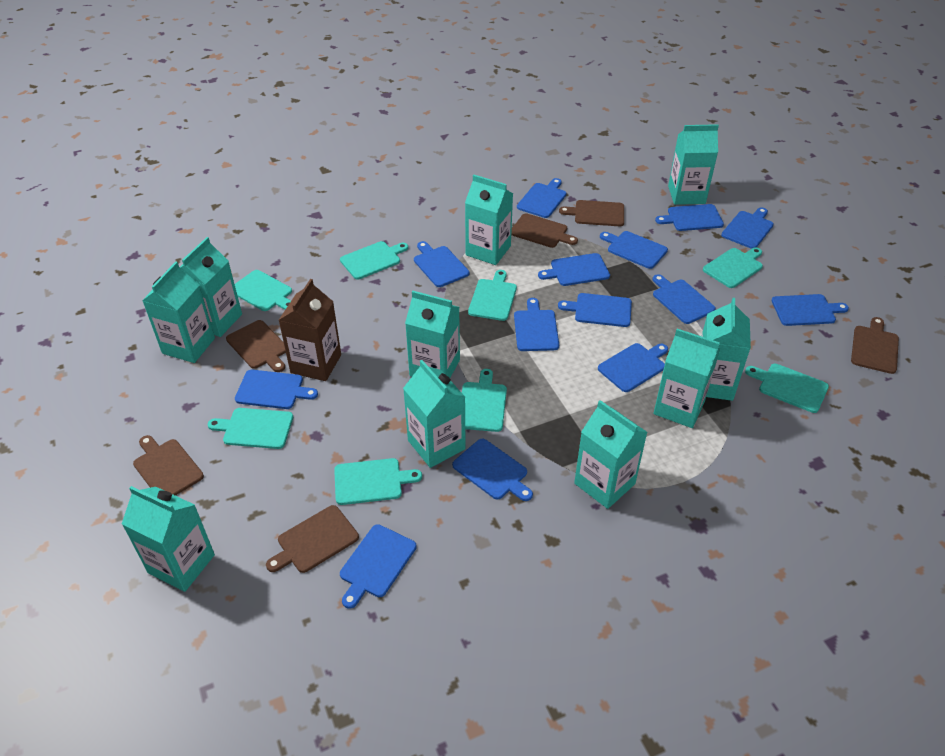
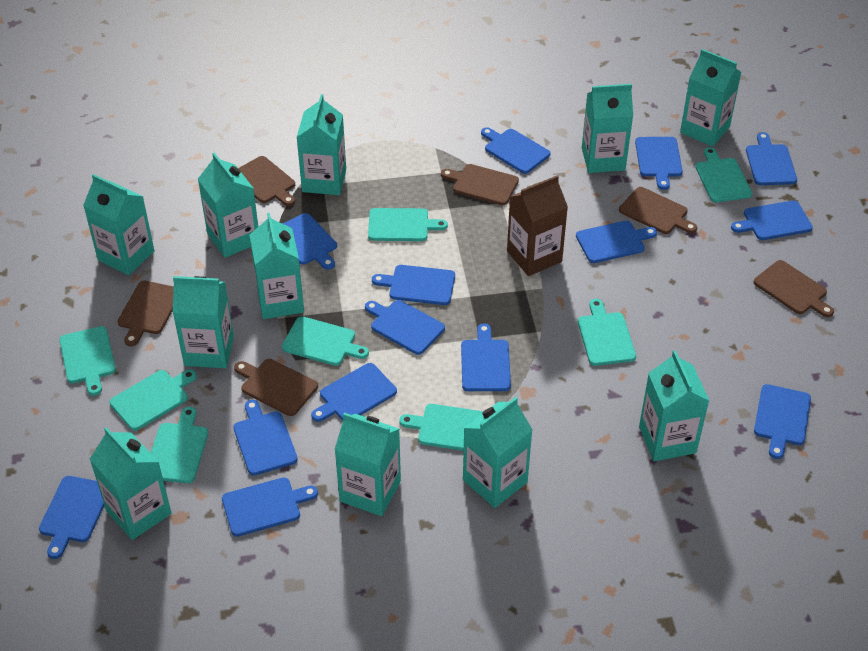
turquoise carton: [122,486,215,592] [142,261,215,363] [180,237,242,337] [403,360,466,468] [405,291,460,378] [465,175,513,265] [574,400,648,509] [654,329,721,428] [668,124,719,205] [702,298,751,401] = 10 -> [83,174,154,275] [90,427,171,540] [173,276,234,368] [198,153,258,258] [249,213,304,319] [296,94,346,195] [335,412,401,516] [463,397,533,508] [582,84,633,173] [639,350,709,461] [680,49,741,147] = 11

